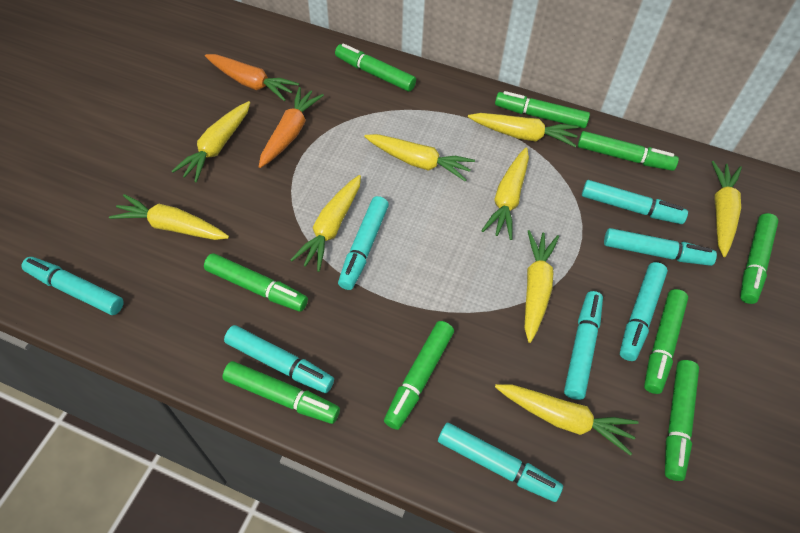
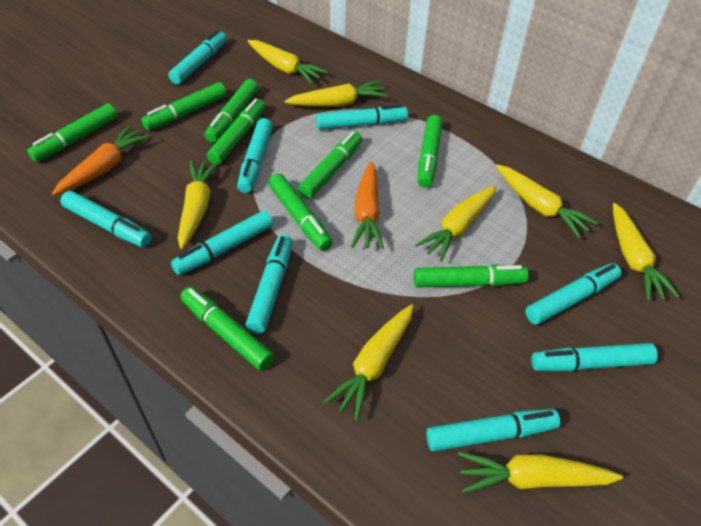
turquoise marker: [22,257,124,315] [224,325,334,393] [338,196,389,290] [438,423,563,502] [564,291,603,400] [582,180,688,224] [604,228,717,266] [620,262,668,361] = 8 -> [60,191,152,247] [168,30,227,84] [171,210,273,275] [237,118,273,193] [246,235,293,334] [316,104,408,130] [426,409,560,452] [525,263,621,325] [531,343,658,371] = 9
yellow carrot: [109,194,229,240] [172,101,250,183] [291,175,361,272] [364,134,475,182] [468,113,579,147] [481,147,529,240] [495,384,639,456] [525,230,559,343] [712,161,742,257] = 9 -> [178,160,219,249] [248,40,328,84] [285,80,388,107] [324,304,413,421] [415,185,496,262] [458,452,623,493] [496,164,598,238] [613,203,680,301] = 8

